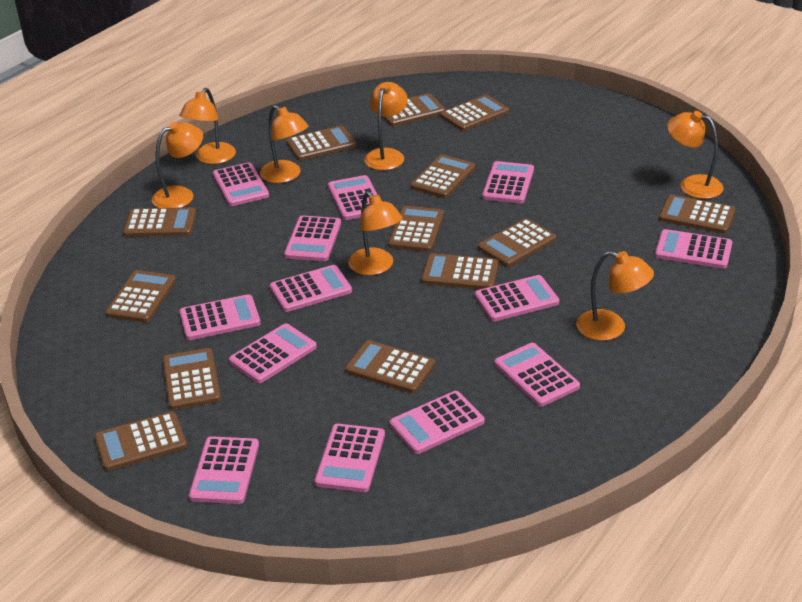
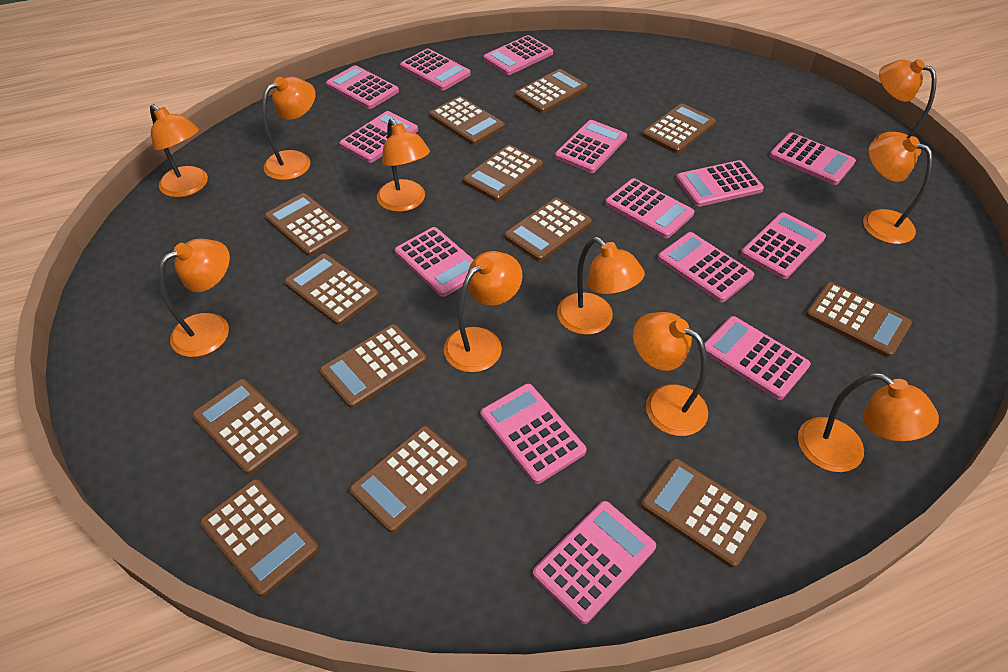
orange lamp: [152,122,203,208] [180,88,236,164] [260,105,309,183] [348,191,403,275] [364,82,408,170] [576,251,654,341] [667,111,723,199] = 7 -> [150,104,208,197] [159,239,230,357] [262,77,316,180] [377,119,430,212] [444,251,523,372] [557,237,645,335] [633,312,708,436] [798,373,939,472] [863,135,933,244] [874,59,937,156] = 10
pink calculator: [179,294,261,340] [189,436,259,504] [213,162,269,206] [229,323,317,383] [270,265,352,312] [284,215,341,261] [314,424,385,492] [328,175,378,220] [390,391,485,454] [475,275,559,321] [482,161,534,203] [494,343,580,407] [655,229,732,269] = 13 -> [326,65,399,109] [339,111,418,163] [395,227,474,297] [400,48,471,90] [481,384,587,484] [483,35,553,75] [533,501,656,624] [555,120,627,173] [605,178,694,238] [658,232,754,302] [676,160,764,207] [704,316,811,400] [741,212,826,279] [769,132,856,185] = 14

